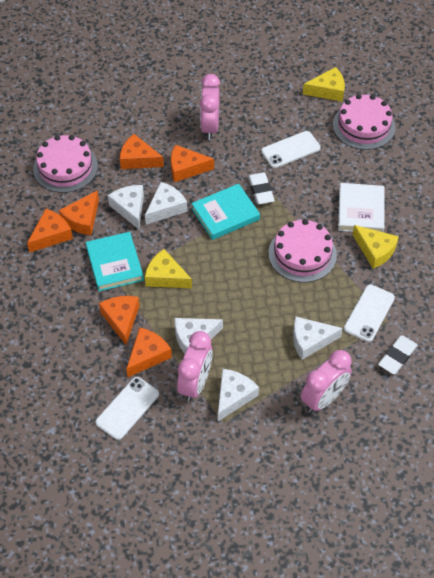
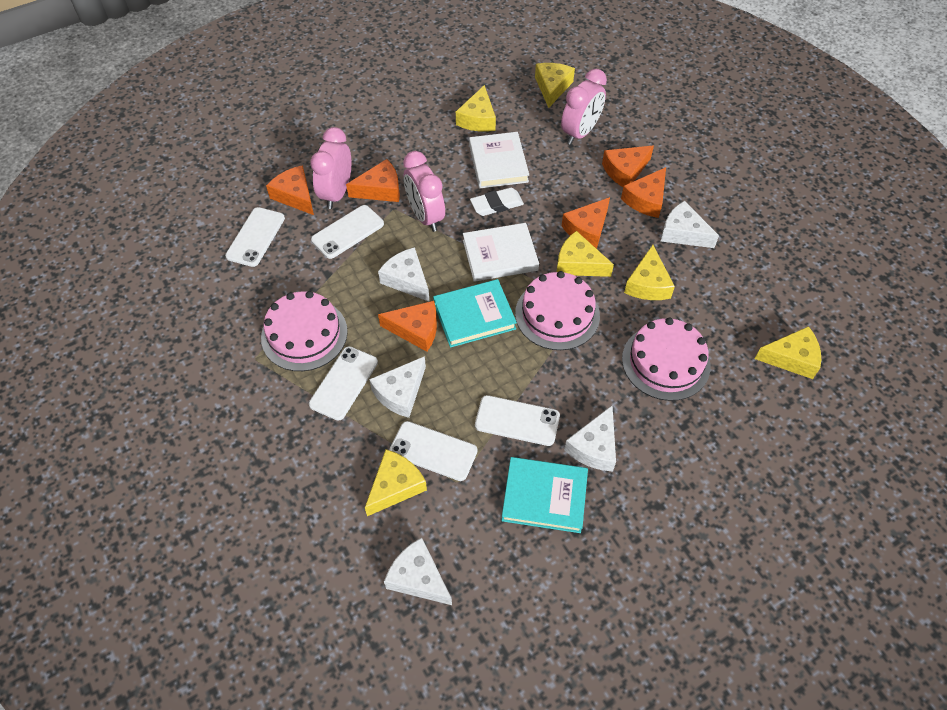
white book: [338,183,384,232] = 1 -> [463,223,539,282] [469,132,529,188] = 2
white eraser: [248,172,275,204] [378,335,418,374] = 2 -> [470,187,524,216] = 1
white phone: [96,377,159,440] [261,131,321,168] [344,284,395,342] = 3 -> [225,207,285,267] [309,346,378,421] [311,205,384,259] [390,421,478,481] [475,395,560,446] = 5
yellow cheese: [145,249,192,288] [303,67,345,102] [352,225,399,269] = 3 -> [365,449,427,516] [456,85,496,132] [535,63,575,108] [557,231,614,277] [624,245,675,300] [755,326,821,379] = 6

